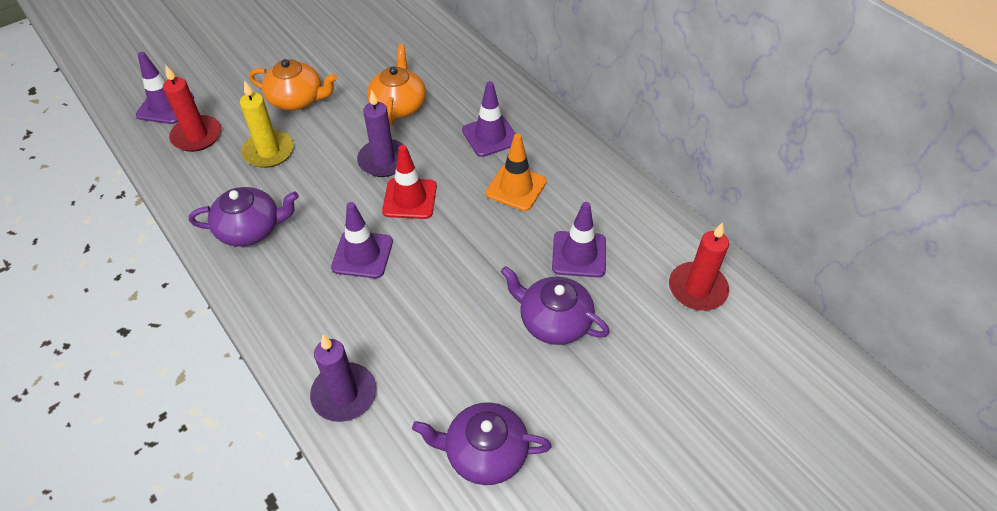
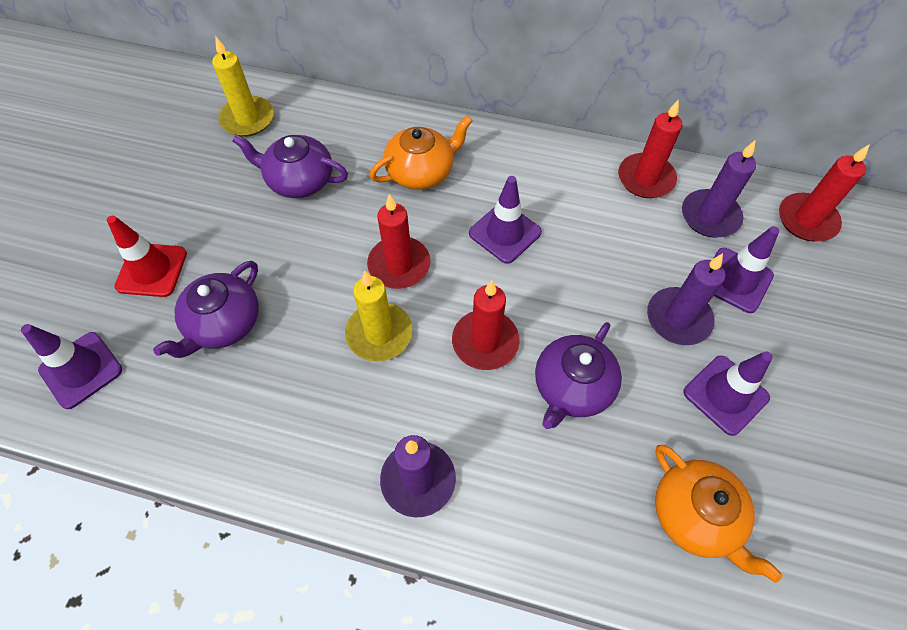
orange traffic cone: [486,134,547,211] = 1 -> none = 0
purple candle: [310,335,376,422] [357,90,409,177] = 2 -> [380,435,456,517] [647,253,725,345] [682,141,756,238] = 3
red candle: [163,65,221,152] [669,222,729,311] = 2 -> [367,194,430,289] [452,280,520,370] [618,99,683,198] [779,144,870,241] = 4
yellow candle: [240,80,294,168] = 1 -> [212,37,274,137] [345,271,412,361] = 2

